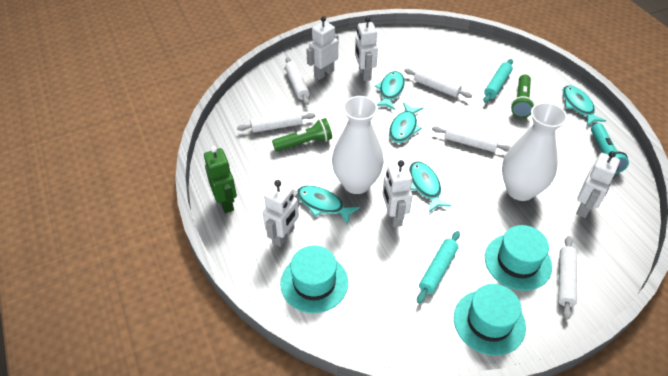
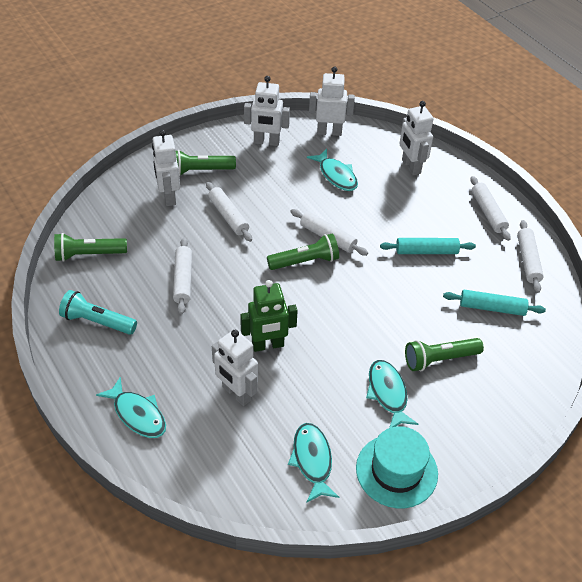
green flashlight: [272,118,332,151] [511,74,535,118] = 2 -> [54,233,127,262] [176,150,236,176] [267,234,339,270] [405,338,484,371] = 4
turquoise fish: [297,186,360,225] [375,71,405,110] [389,102,423,143] [409,162,452,212] [563,86,606,126] = 5 -> [96,377,166,438] [288,423,339,503] [307,149,358,191] [366,360,418,428] = 4
turquoise hat: [280,245,348,313] [454,284,526,356] [485,225,552,291] = 3 -> [356,426,438,508] = 1
white vase: [332,96,384,194] [502,102,567,201] = 2 -> none = 0

